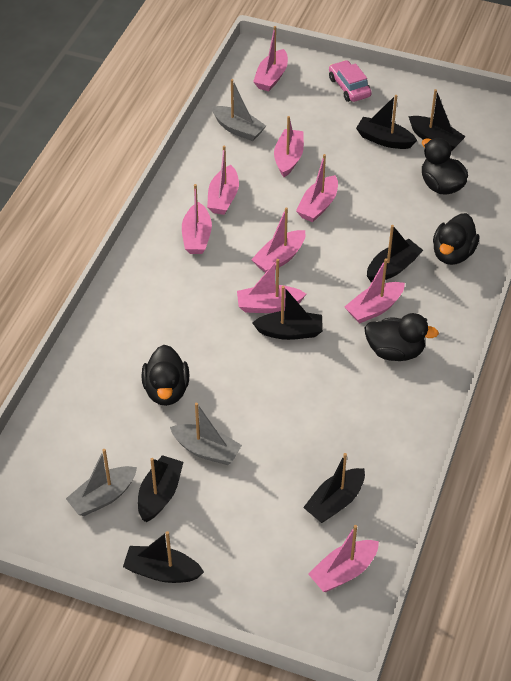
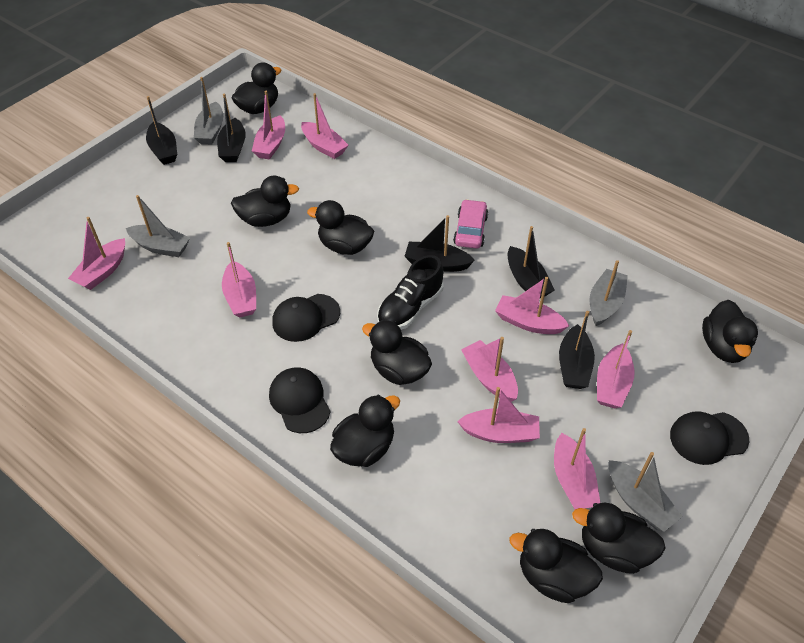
black boat: [123,531,204,583] [138,455,183,522] [252,286,323,340] [303,453,365,523] [356,95,417,149] [367,225,423,282] [408,89,466,151] = 7 -> [146,96,177,165] [217,93,246,162] [404,215,475,272] [508,226,555,298] [559,311,595,389] = 5
black cap: none = 0 -> [269,367,331,433] [272,294,340,342] [670,411,749,465] = 3
black duck: [141,345,189,406] [364,313,439,361] [422,138,468,195] [433,213,480,265] = 4 -> [231,176,299,227] [232,62,281,114] [307,200,374,255] [330,395,400,467] [362,320,432,385] [510,529,603,603] [572,503,666,574] [702,300,758,363] = 8
black shoe: none = 0 -> [377,255,444,330] = 1
grey boat: [66,449,137,516] [170,403,242,465] [212,79,266,141] = 3 -> [126,195,190,257] [194,77,223,145] [590,260,628,326] [609,452,683,532] = 4

